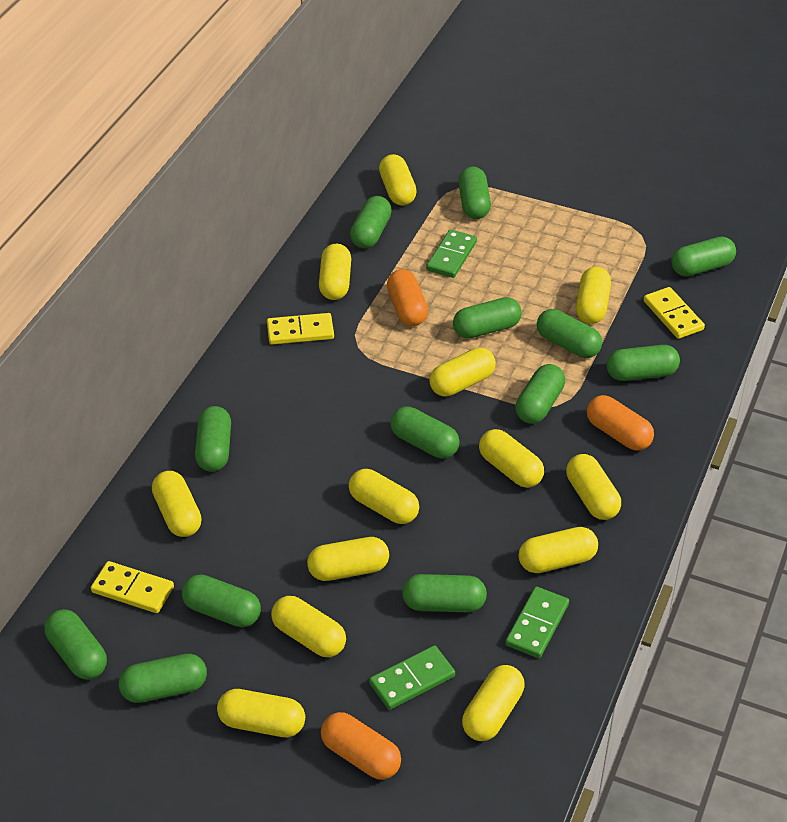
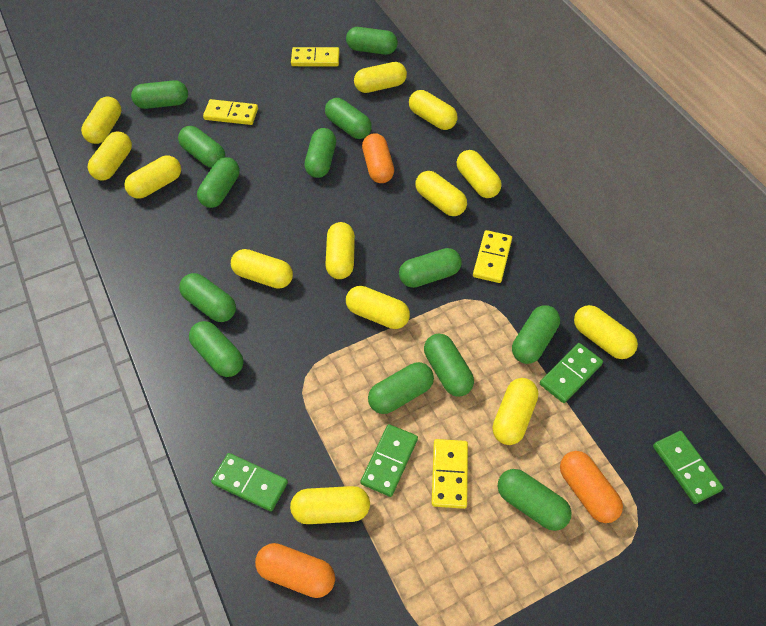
green domino: [369,645,455,710] [426,229,477,278] [505,587,569,658] = 3 -> [211,453,288,511] [360,424,418,497] [540,343,603,403] [653,431,724,504] = 4
yellow domino: [91,561,174,613] [267,313,334,345] [644,287,705,339] = 3 -> [203,99,258,125] [291,47,339,66] [431,439,468,509] [473,230,512,283] = 4

